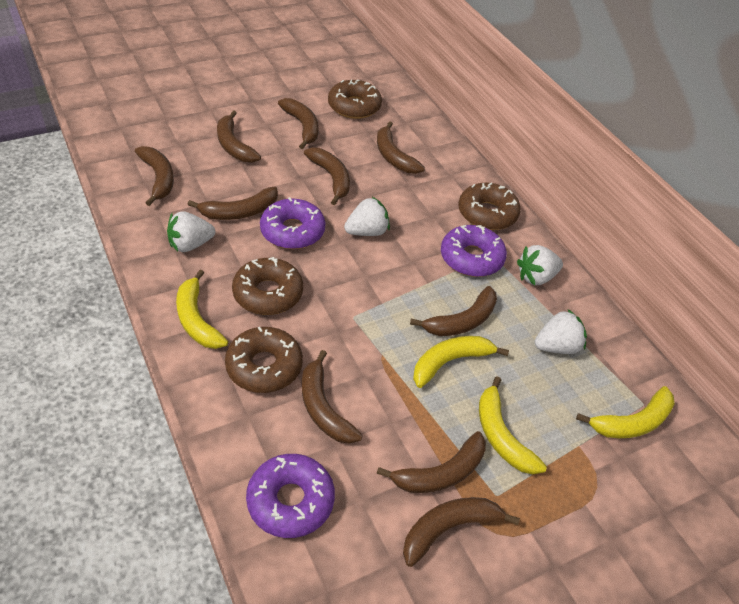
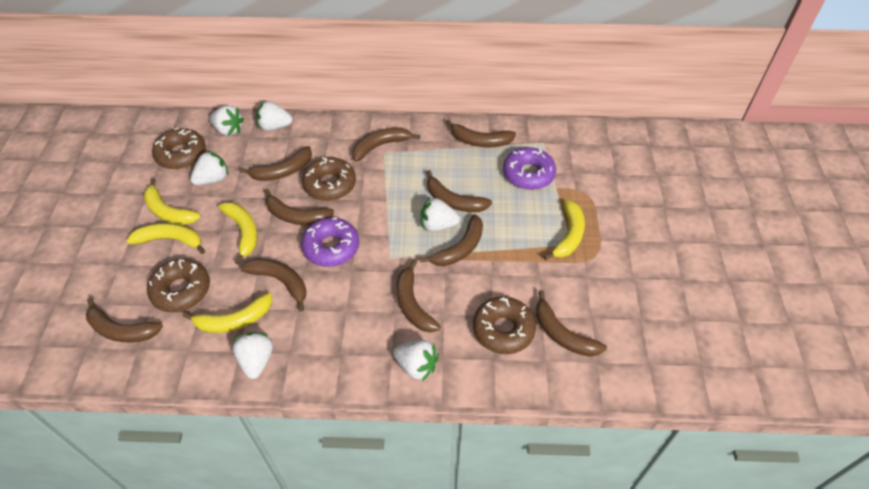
purple donut: [246,454,335,538] [260,197,326,249] [441,225,507,277] = 3 -> [301,218,359,267] [503,147,556,190] = 2
white strawberry: [167,211,215,252] [344,197,390,236] [517,245,563,285] [535,309,587,354] = 4 -> [190,151,229,185] [209,105,244,136] [233,332,273,379] [256,101,293,131] [393,340,439,381] [421,197,460,232] = 6
yellow banana: [176,270,228,349] [413,336,509,388] [479,376,547,474] [576,386,675,438] = 4 -> [126,223,205,254] [143,178,201,225] [183,293,272,333] [218,202,257,265] [544,200,585,260] = 5

